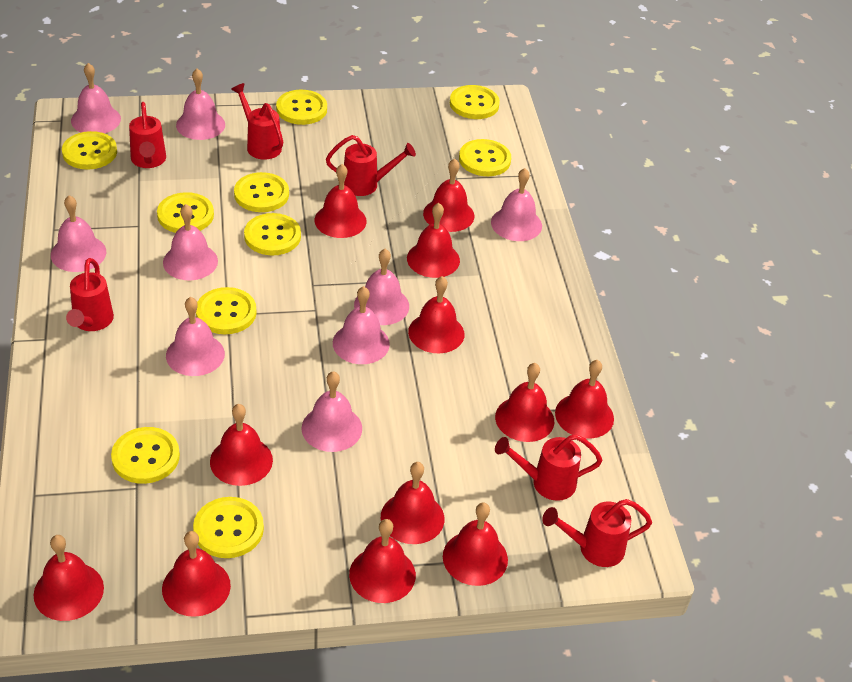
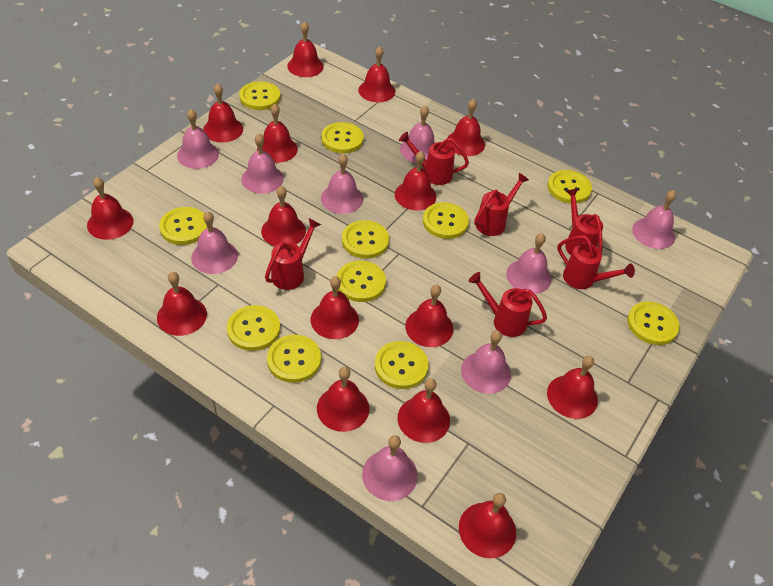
red bell: [34,535,104,621] [162,531,231,617] [210,404,273,486] [314,164,366,238] [349,519,416,603] [381,462,444,544] [407,203,460,278] [408,276,464,353] [423,159,474,232] [443,502,508,586] [495,363,554,442] [555,360,614,439] = 12 -> [87,177,133,240] [157,272,207,336] [203,84,243,143] [257,104,298,163] [261,186,306,246] [287,22,324,77] [311,276,359,339] [317,367,369,432] [358,46,395,102] [395,151,436,210] [398,378,450,443] [405,285,453,347] [447,99,485,156] [459,493,516,558] [547,356,598,419] = 15
yellow button: [62,131,117,170] [111,427,180,484] [157,192,214,233] [193,497,264,558] [196,287,257,334] [234,172,289,212] [244,213,301,255] [276,90,327,125] [450,85,500,119] [459,139,511,176] = 10 -> [159,207,208,245] [227,305,280,351] [239,81,280,110] [267,335,321,383] [321,122,364,153] [337,261,386,302] [342,220,389,259] [375,341,429,389] [423,202,469,239] [547,170,592,204] [627,301,680,345] = 11

